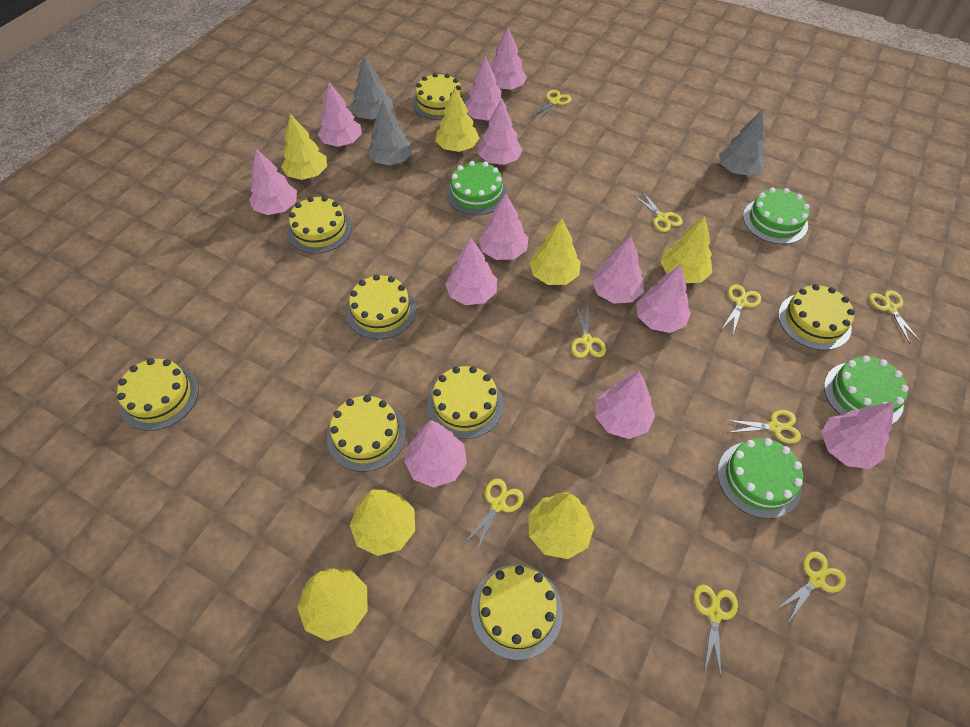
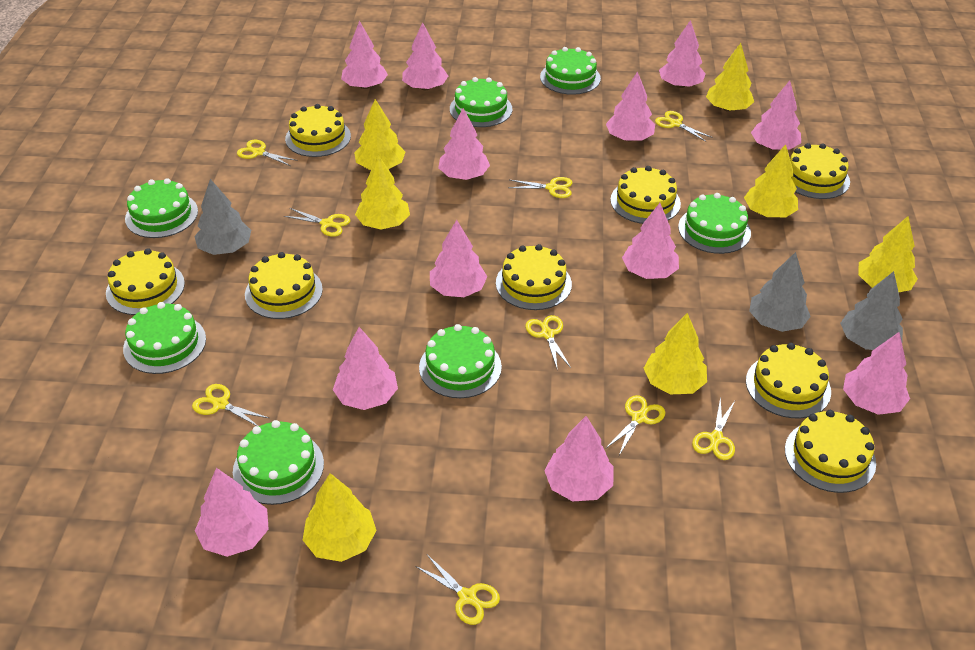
green cake: [446,161,507,215] [717,438,803,519] [743,187,810,244] [824,355,909,424] = 4 -> [123,302,206,374] [125,178,198,238] [233,420,324,505] [419,324,502,398] [450,77,512,127] [540,47,601,95] [678,193,751,254] = 7

